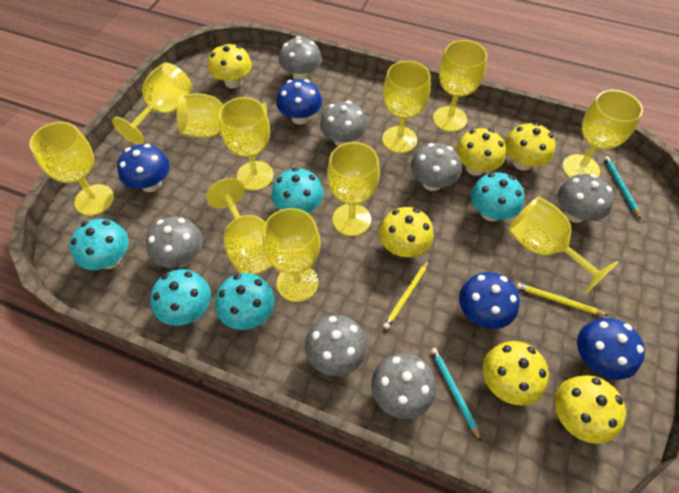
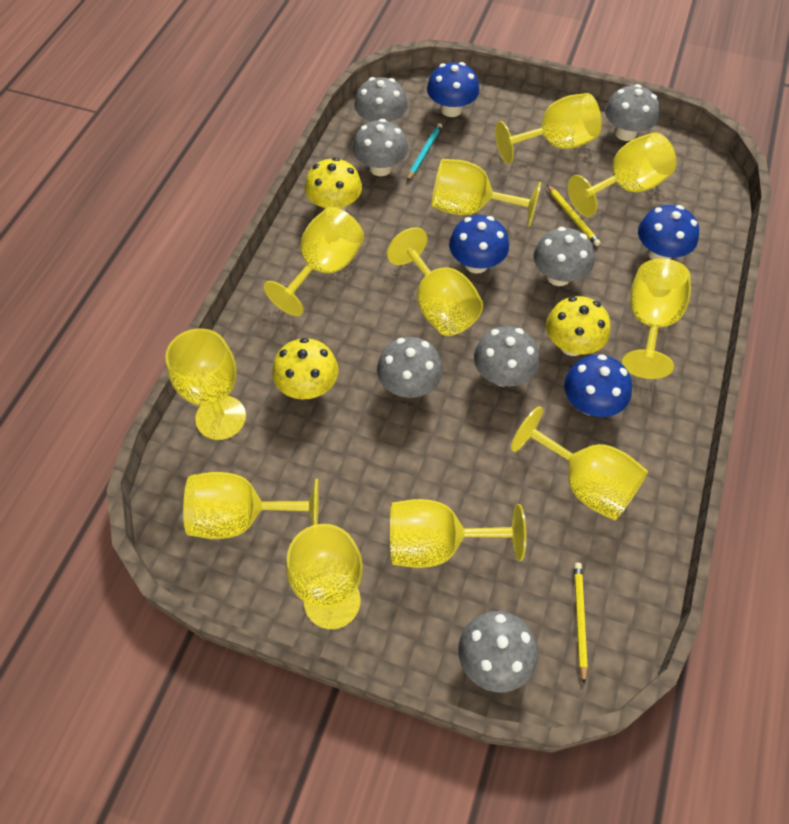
turquoise mushroom: [69,219,129,270] [151,269,211,326] [215,273,275,330] [271,167,323,213] [471,172,524,221] = 5 -> none = 0
turquoise pencil: [431,348,481,441] [604,156,641,219] = 2 -> [407,123,442,181] = 1
yellow mushroom: [208,44,252,88] [379,207,434,257] [456,128,506,176] [483,341,549,405] [505,123,556,171] [555,375,626,444] = 6 -> [272,338,339,400] [305,157,362,211] [546,296,611,356] = 3

